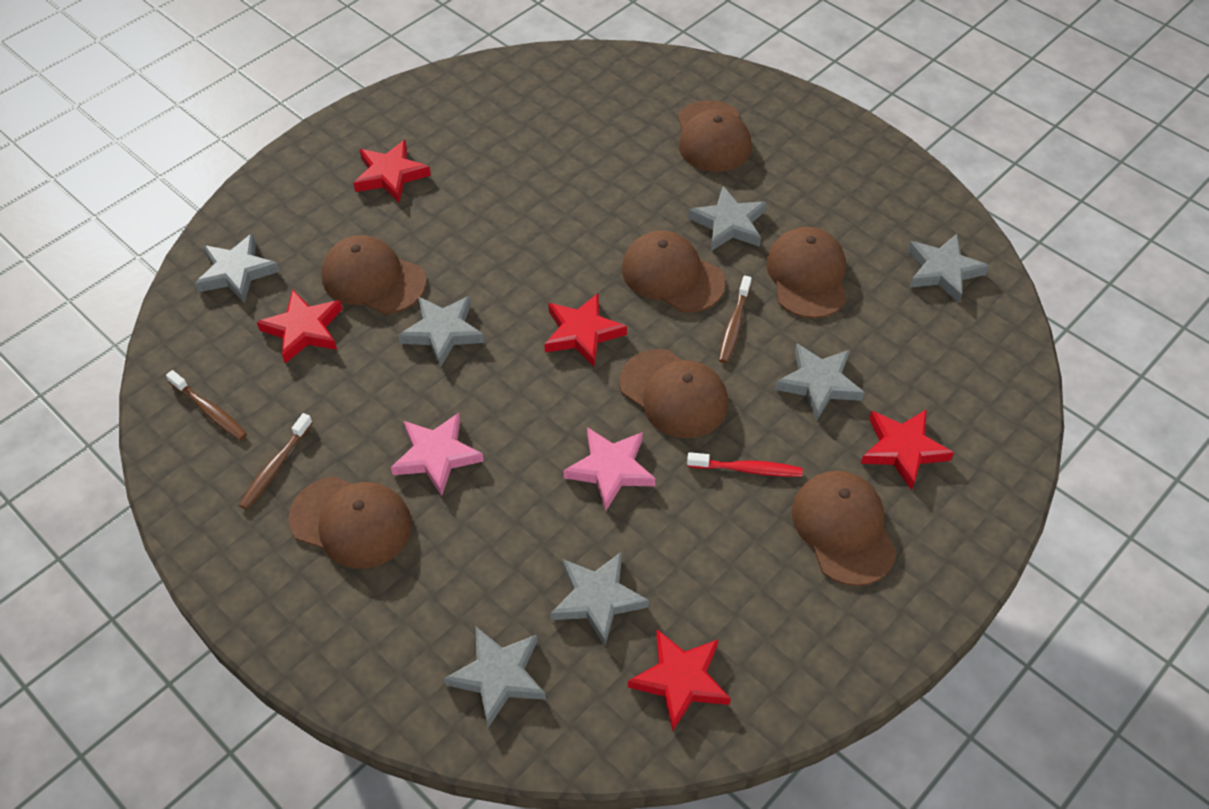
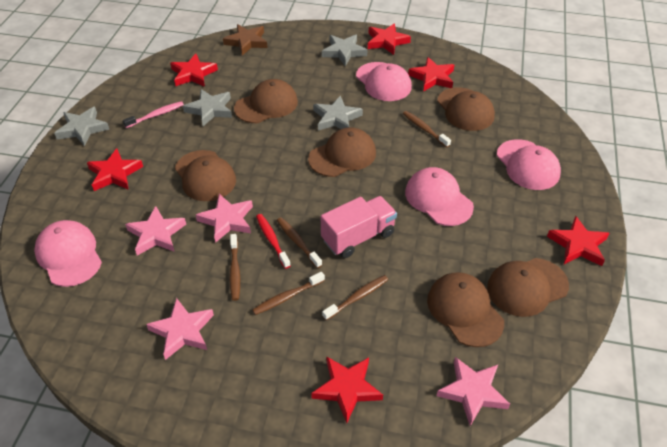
brown cap: [288,476,412,569] [321,235,426,314] [619,349,728,438] [622,231,725,313] [678,100,752,172] [766,227,846,318] [792,471,897,586] = 7 -> [175,150,236,201] [234,79,298,123] [308,127,376,177] [427,272,504,347] [437,87,495,131] [487,258,569,317] = 6
brown star: none = 0 -> [223,24,268,56] = 1
brown toothbrush: [166,370,247,440] [239,413,313,510] [719,276,752,363] = 3 -> [229,234,240,301] [252,272,325,315] [277,217,322,268] [322,275,388,320] [403,111,451,148] = 5
grey star: [195,233,280,303] [398,296,485,368] [444,627,546,727] [551,552,649,646] [688,186,767,251] [775,343,865,421] [908,234,990,303] = 7 -> [54,107,109,146] [183,89,232,126] [313,95,363,131] [322,35,367,66] = 4
pink cap: none = 0 -> [34,220,102,287] [356,62,412,101] [405,167,474,226] [497,139,561,190] = 4
pink star: [391,413,484,496] [563,427,656,510] = 2 -> [125,206,186,256] [146,298,214,360] [196,194,253,243] [437,357,510,426] = 4
pink toothbrush: none = 0 -> [123,101,184,128] = 1
pink truck: none = 0 -> [321,196,397,258] = 1
red star: [257,290,342,363] [353,140,431,202] [544,293,627,367] [628,629,731,731] [861,409,954,490] = 5 -> [87,148,143,191] [170,54,218,87] [311,356,383,423] [368,23,411,55] [408,57,454,91] [547,216,609,266] = 6

